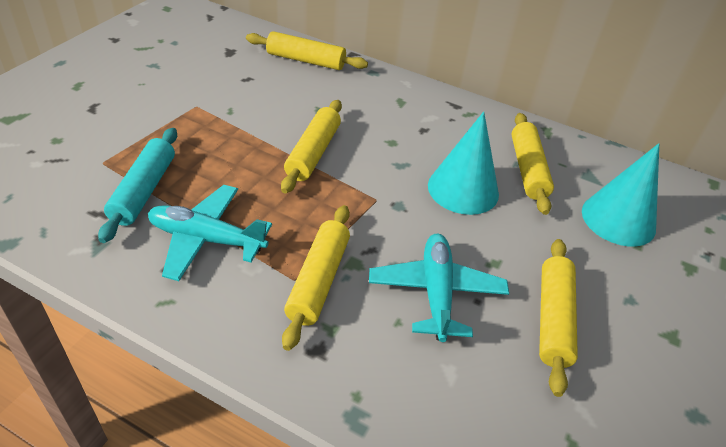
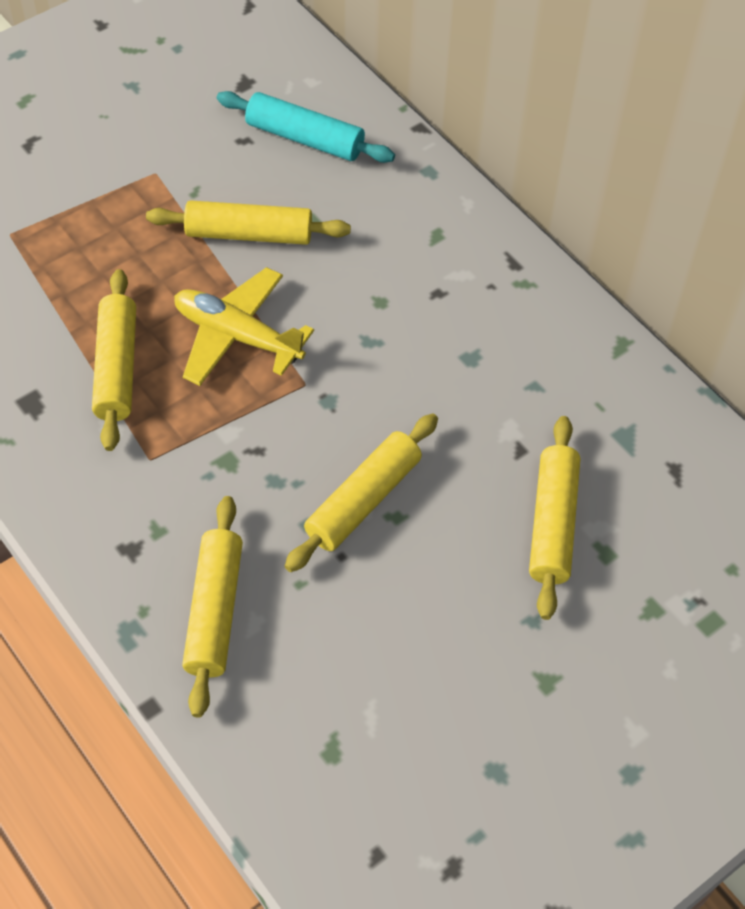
turquoise cone: [428,111,499,215] [582,143,659,247] = 2 -> none = 0
turquoise plane: [148,185,272,281] [369,234,509,342] = 2 -> none = 0
yellow plane: none = 0 -> [174,267,314,386] = 1

